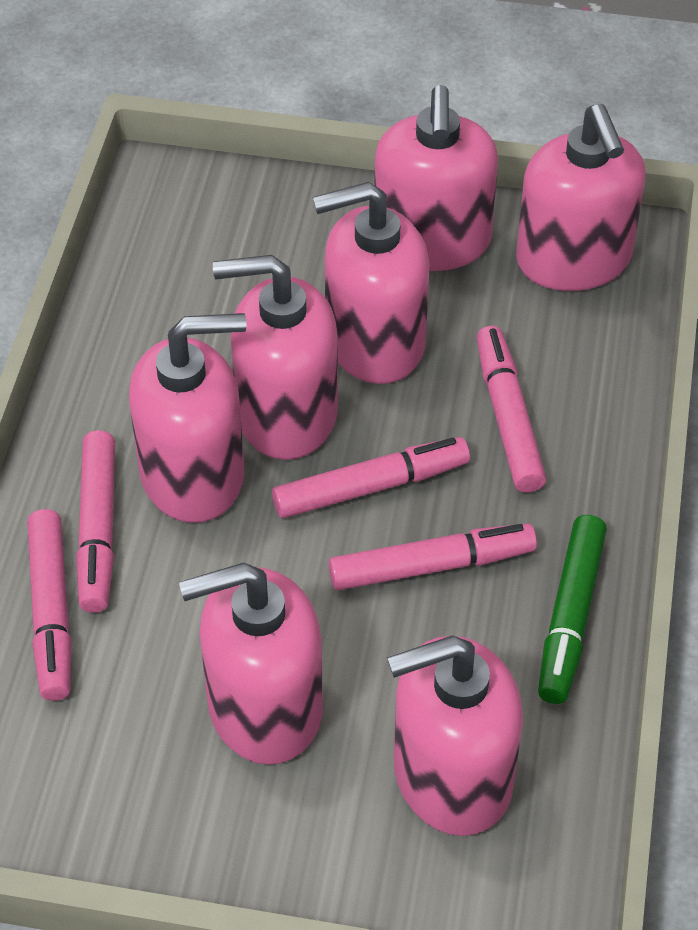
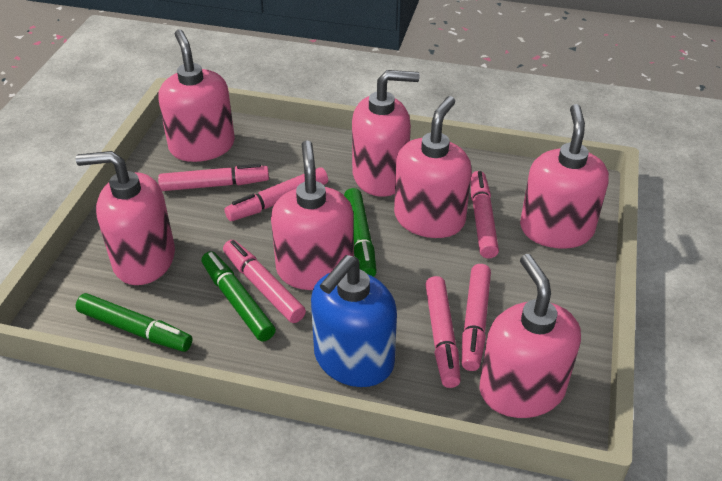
blue soap dispenser: none = 0 -> [311,255,397,387] = 1
green marker: [538,515,607,704] = 1 -> [76,293,192,352] [201,251,276,342] [344,188,377,277] = 3
pink marker: [27,509,72,701] [76,430,115,613] [272,437,470,519] [329,523,537,590] [476,326,546,493] = 5 -> [158,164,269,191] [223,240,306,323] [225,167,328,221] [425,276,461,388] [462,264,491,371] [471,171,499,259] = 6

